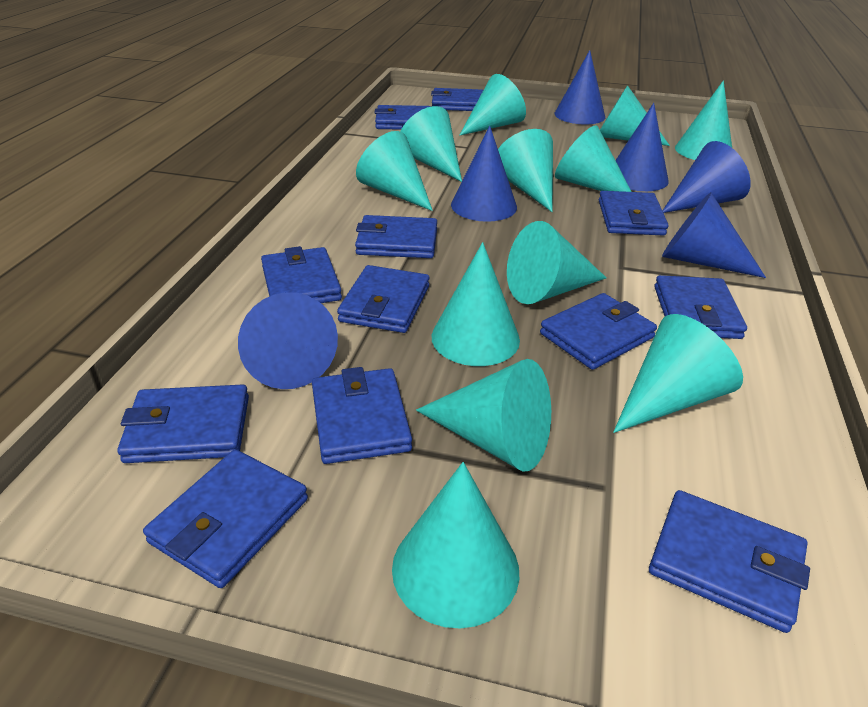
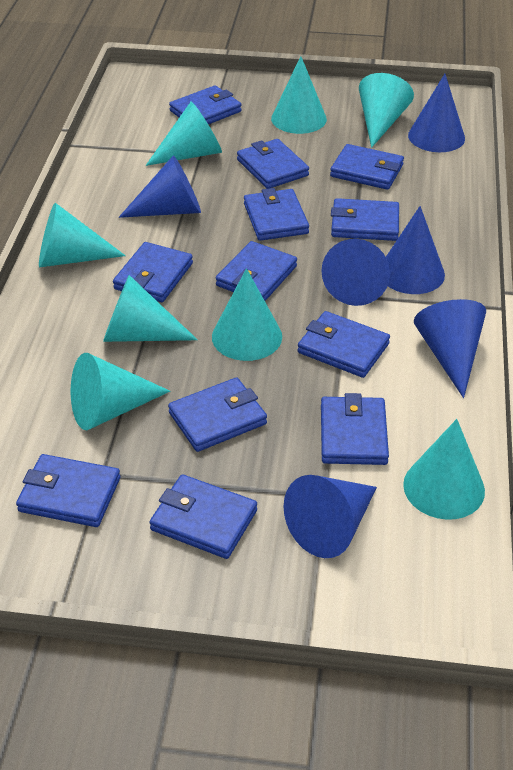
turquoise cone: [356,131,433,211] [392,462,519,629] [400,106,462,182] [416,359,551,472] [432,242,520,366] [459,74,526,136] [498,129,553,212] [507,221,607,304] [555,125,632,192] [600,85,670,146] [613,314,743,433] [675,81,732,160] = 12 -> [39,203,126,267] [71,353,170,430] [103,275,198,342] [146,102,222,166] [212,268,282,361] [271,56,327,134] [359,73,414,148] [403,419,485,520] = 8

